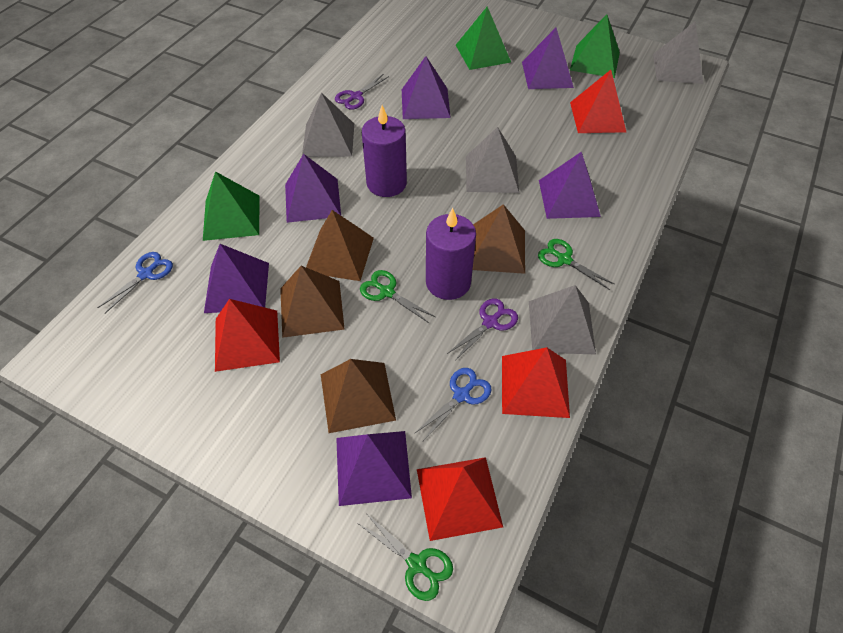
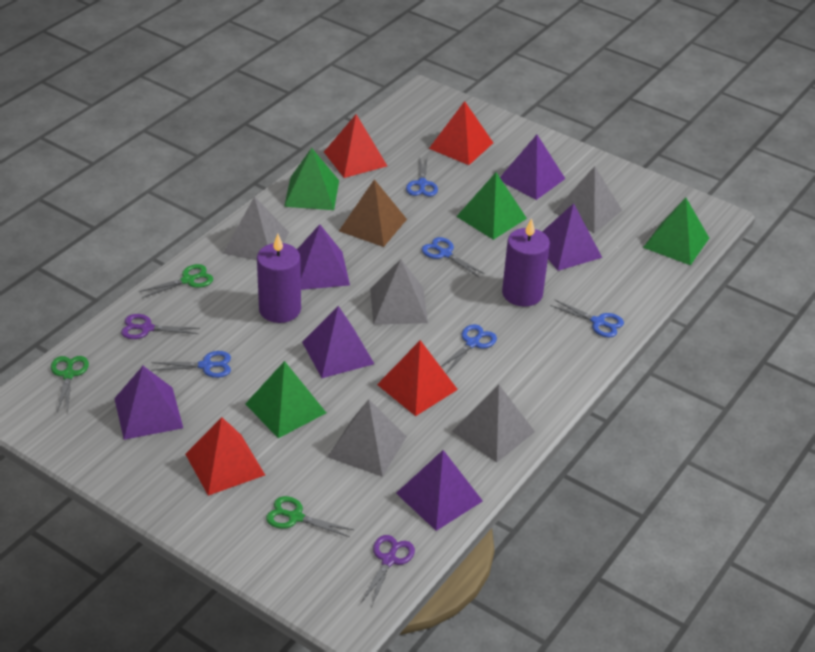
blue scissors: [97,252,173,313] [414,368,492,441] = 2 -> [151,351,231,378] [406,156,438,197] [422,237,485,277] [440,324,497,372] [550,299,624,338] = 5
brown pyramid: [280,266,345,338] [306,210,374,281] [321,359,396,433] [473,204,525,274] = 4 -> [339,179,407,247] = 1
green pyramid: [203,171,260,241] [456,7,511,70] [570,14,620,78] = 3 -> [245,361,326,438] [284,148,339,210] [456,172,527,240] [643,198,709,265] = 4
grey pyramid: [302,92,354,157] [466,127,519,193] [529,285,596,355] [653,21,703,84] = 4 -> [223,196,289,260] [328,399,407,477] [370,259,428,325] [452,385,535,463] [554,166,622,233] = 5

